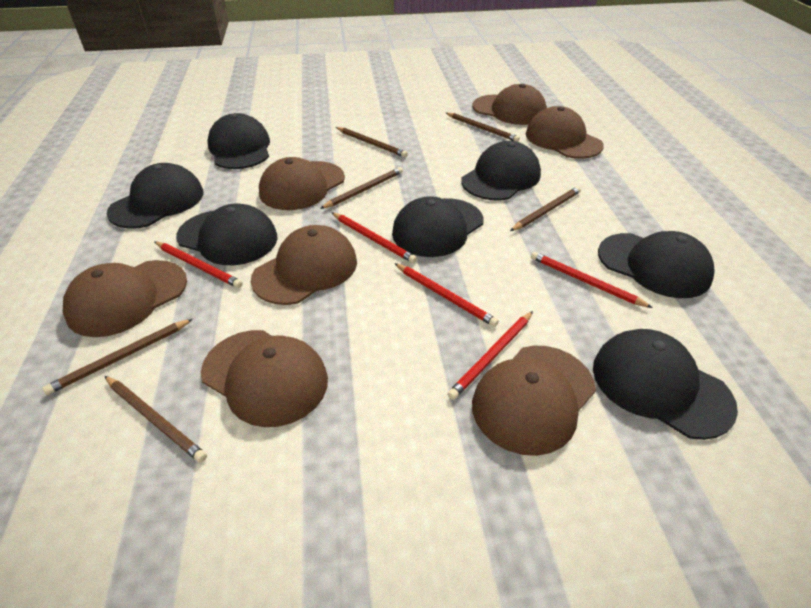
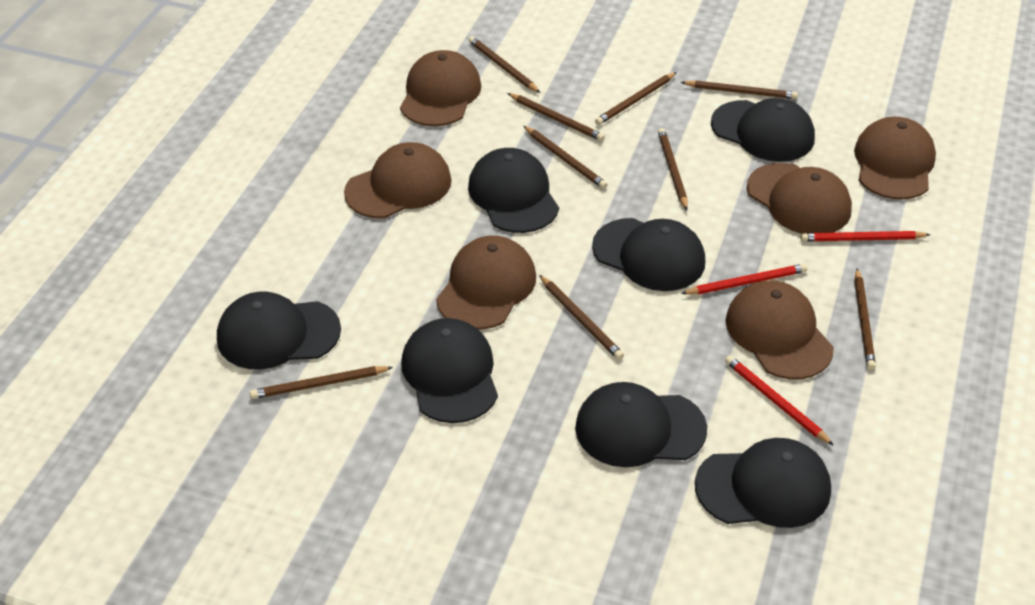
brown cap: [63,260,187,337] [201,330,328,427] [251,225,357,305] [259,157,345,210] [472,346,596,456] [473,84,547,125] [526,106,604,159] = 7 -> [344,142,452,219] [400,50,481,126] [436,236,536,330] [725,280,834,379] [746,163,852,234] [854,117,936,200] = 6
brown pencil: [42,319,193,395] [105,376,207,463] [320,167,403,209] [336,127,408,158] [446,113,520,142] [510,186,581,231] = 6 -> [250,366,393,399] [469,36,540,93] [507,93,605,141] [524,126,608,189] [539,275,624,360] [595,72,677,125] [658,128,688,210] [681,80,798,99] [854,268,876,370] = 9
red pencil: [155,242,243,288] [331,212,417,263] [394,263,499,327] [447,311,533,400] [531,252,653,308] = 5 -> [681,264,807,295] [725,355,834,446] [800,231,930,242] = 3

